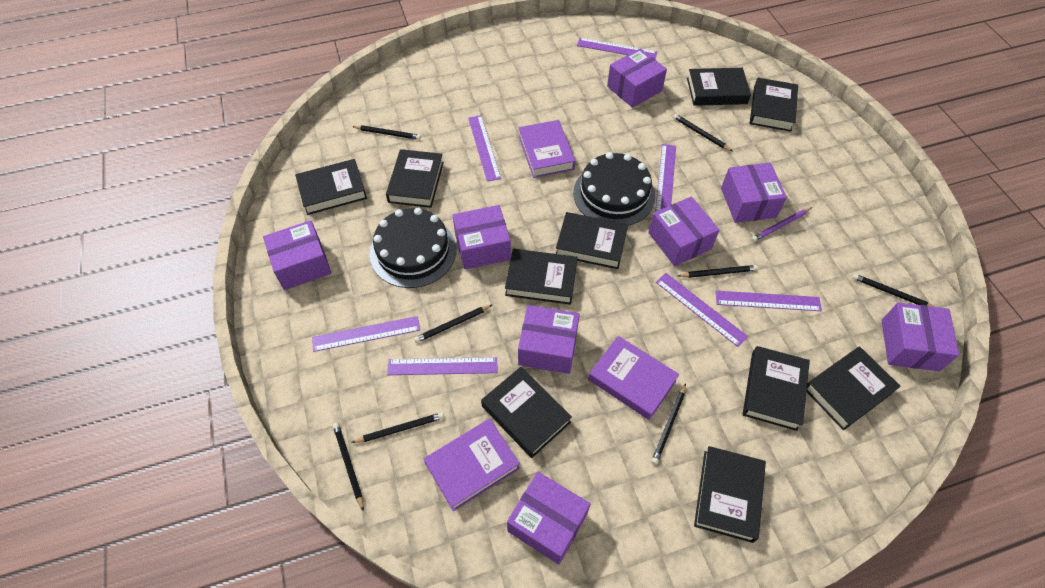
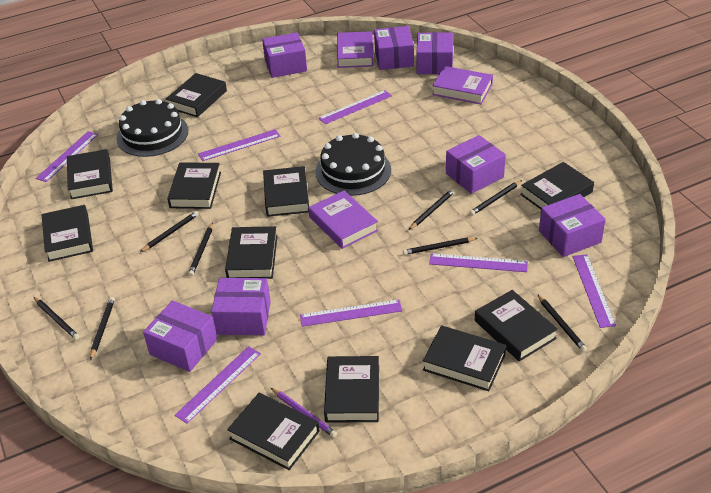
black book: [295,159,367,215] [386,149,444,208] [481,367,572,458] [505,249,578,305] [556,212,628,269] [687,68,751,106] [694,446,766,543] [743,346,810,431] [750,78,798,132] [807,347,901,430] = 10 -> [41,205,93,262] [67,149,113,199] [166,73,227,117] [167,162,221,209] [225,226,277,279] [227,393,320,470] [263,166,309,217] [324,356,379,423] [423,325,506,391] [475,290,558,362] [520,162,594,209] = 11
purple box: [263,220,332,290] [453,205,511,270] [507,472,591,564] [518,305,580,374] [607,48,667,108] [648,197,719,266] [721,163,787,223] [881,302,959,371] = 8 -> [143,300,217,372] [211,278,271,335] [262,32,307,78] [374,26,414,70] [417,32,453,74] [446,135,506,194] [539,194,606,257] = 7

